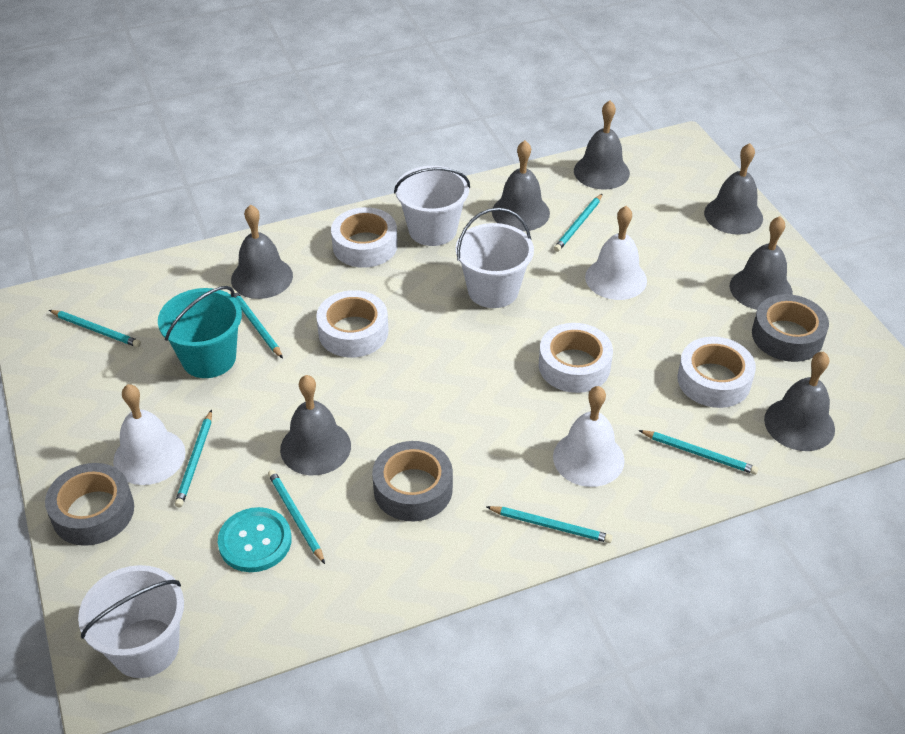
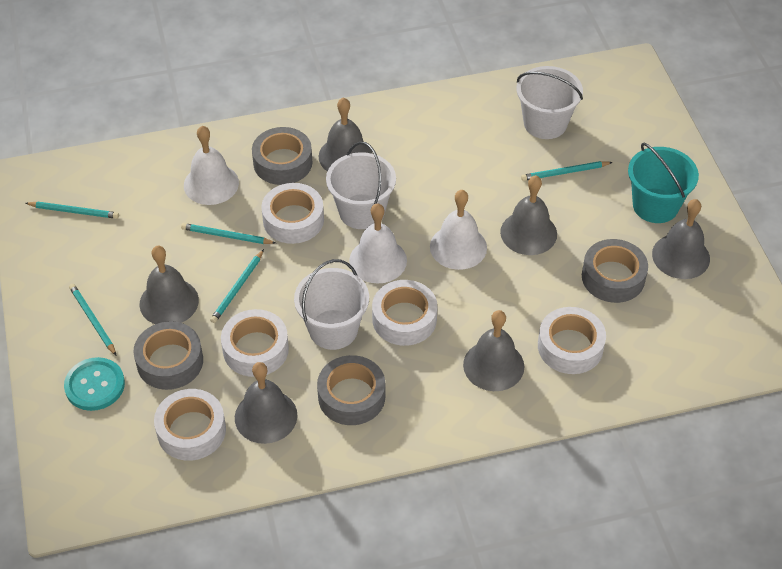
grey bell: [231,205,293,299] [280,375,351,475] [492,140,550,231] [574,101,630,190] [704,143,763,235] [730,216,793,310] [764,351,835,451] = 7 -> [140,246,199,324] [235,362,298,444] [319,97,372,172] [463,310,524,391] [500,175,557,255] [652,199,710,279] = 6
grey tape: [45,463,134,546] [372,441,453,521] [752,294,829,362] = 3 -> [133,321,203,390] [252,127,313,185] [317,355,385,425] [582,239,648,303] = 4
turquoise pencil: [49,310,141,347] [175,410,212,507] [234,290,283,358] [268,470,325,564] [486,506,613,543] [554,194,602,252] [638,430,758,475] = 7 -> [25,201,119,219] [69,284,116,355] [181,223,276,244] [210,249,264,323] [521,161,613,181] = 5
white tape: [316,290,388,357] [331,207,398,268] [539,323,613,393] [677,337,756,408] = 4 -> [154,389,226,461] [221,309,289,377] [261,183,324,244] [372,280,437,346] [538,307,606,374] = 5

